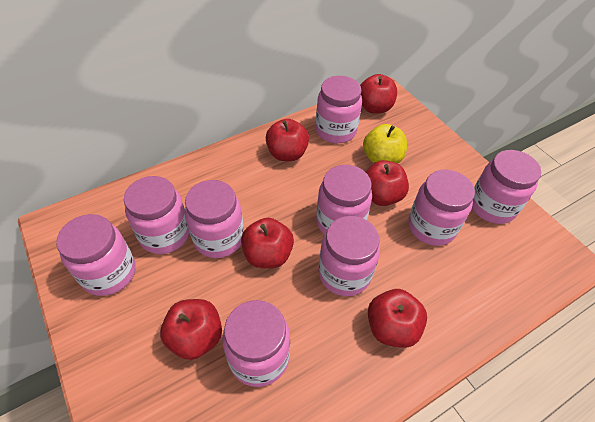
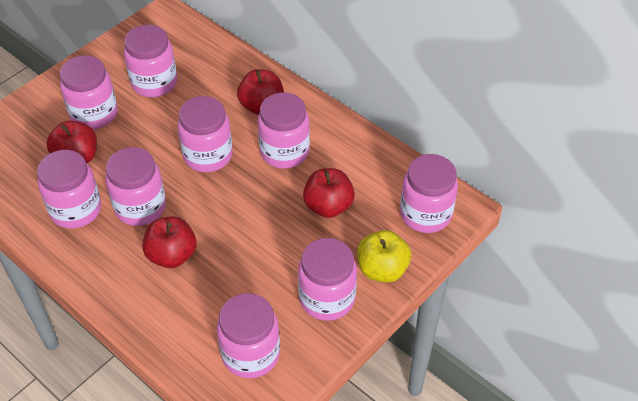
red apple: [160,299,222,360] [241,218,294,268] [266,119,309,161] [360,74,397,114] [366,160,409,206] [368,289,427,348] = 6 -> [46,121,97,164] [142,216,197,268] [237,69,284,115] [303,168,355,218] = 4

